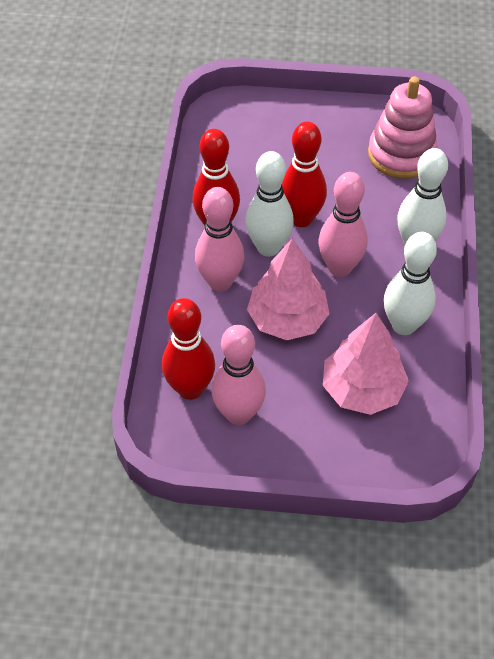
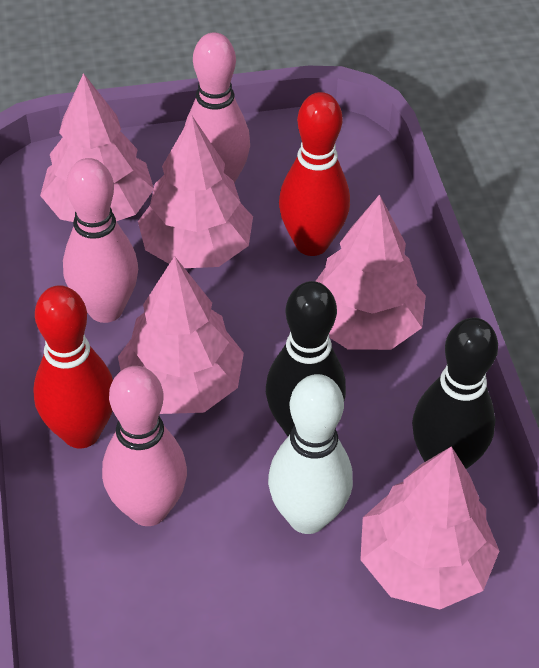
black bowling pin: none = 0 -> [266,281,346,436] [412,318,498,469] = 2
pink stacking toy: [368,77,438,179] = 1 -> none = 0
pink tree: [247,239,330,340] [323,313,409,415] = 2 -> [40,73,154,222] [118,256,244,414] [138,115,253,268] [315,194,426,350] [360,446,499,610] = 5
red bowling pin: [162,298,215,400] [193,129,240,226] [282,122,327,227] = 3 -> [33,285,113,448] [279,92,350,256] = 2
white bowling pin: [245,151,294,257] [384,232,437,335] [397,148,448,244] = 3 -> [268,374,353,534] = 1

